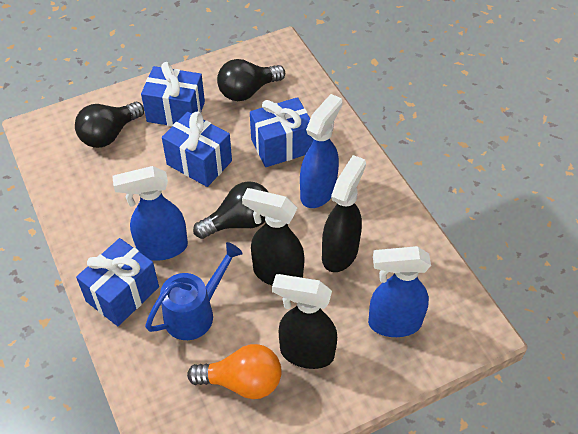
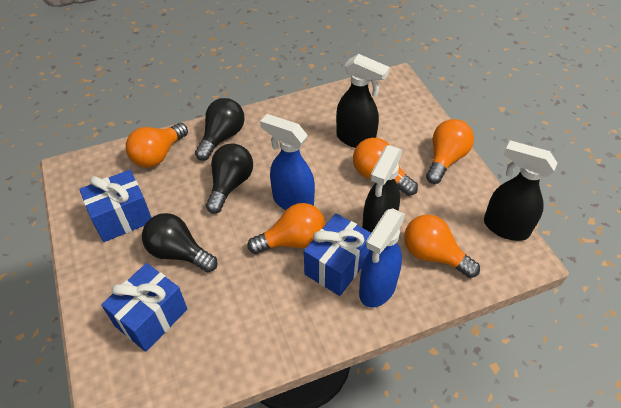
blue gift: [76,238,159,326] [141,62,205,126] [162,111,232,187] [250,97,313,167] = 4 -> [79,170,152,242] [101,263,187,352] [304,213,371,296] = 3
blue spray bottle: [112,166,188,261] [300,94,342,208] [368,246,431,337] = 3 -> [260,114,315,210] [359,209,405,308] = 2
blue watering can: [145,242,243,340] = 1 -> none = 0
orange light bulb: [187,344,282,399] = 1 -> [126,123,188,168] [247,203,325,254] [353,138,418,196] [404,215,480,278] [426,119,474,184] = 5

